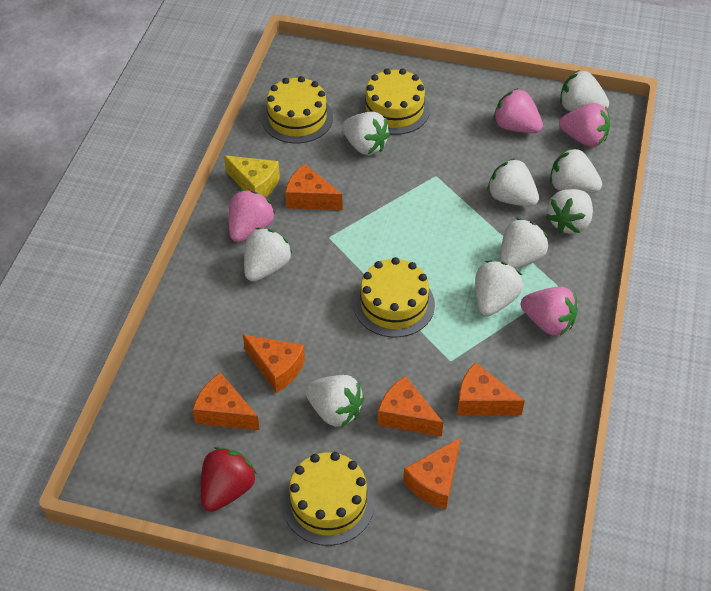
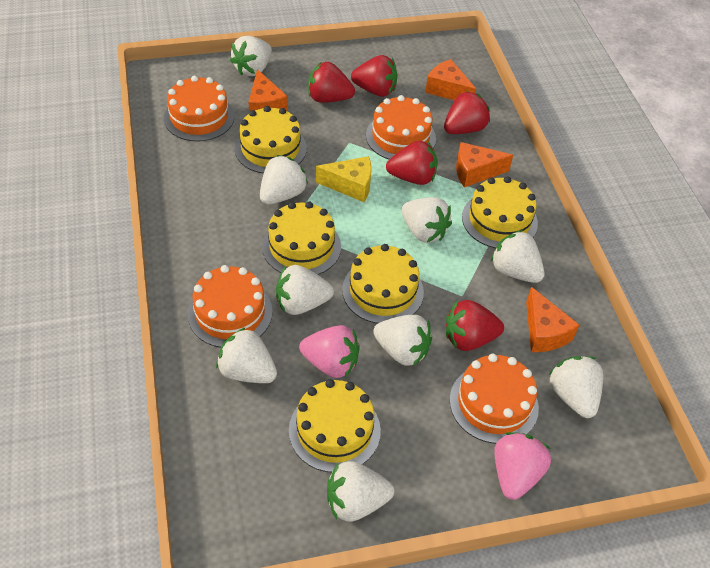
orange cake: none = 0 -> [164,76,235,142] [188,265,273,348] [366,95,436,159] [450,354,539,444] = 4
orange cheese: [193,372,260,430] [243,335,305,393] [285,164,343,210] [378,376,443,437] [403,437,461,509] [457,362,525,415] = 6 -> [248,69,288,112] [425,59,476,100] [456,142,513,187] [526,287,579,352] = 4
pink strawberry: [229,190,275,242] [494,88,543,133] [521,287,578,336] [559,103,610,147] = 4 -> [299,325,359,378] [494,432,551,500] = 2
red strawberry: [201,447,257,512] = 1 -> [308,62,355,103] [351,55,397,97] [386,141,438,185] [444,91,490,134] [446,300,504,351] = 5
yellow cake: [262,76,333,143] [282,452,375,546] [353,257,435,337] [359,68,430,135] = 4 -> [234,106,307,174] [262,202,341,275] [289,379,381,472] [342,244,424,324] [462,176,538,248] = 5

